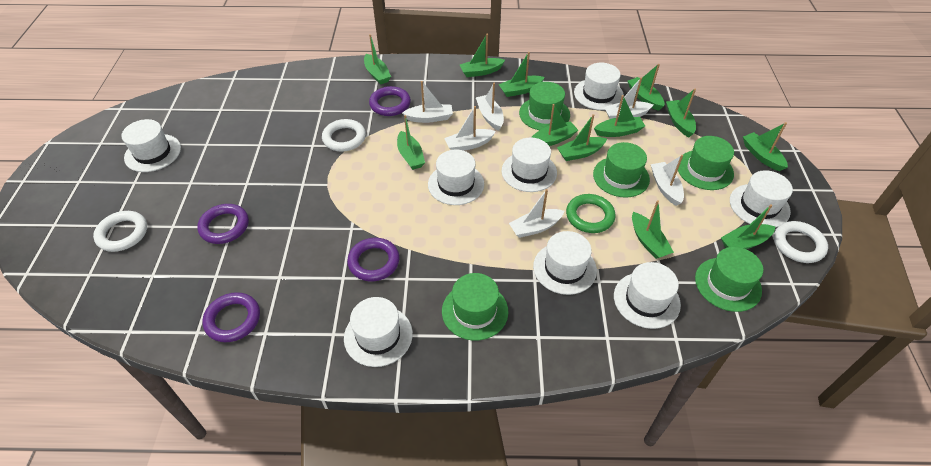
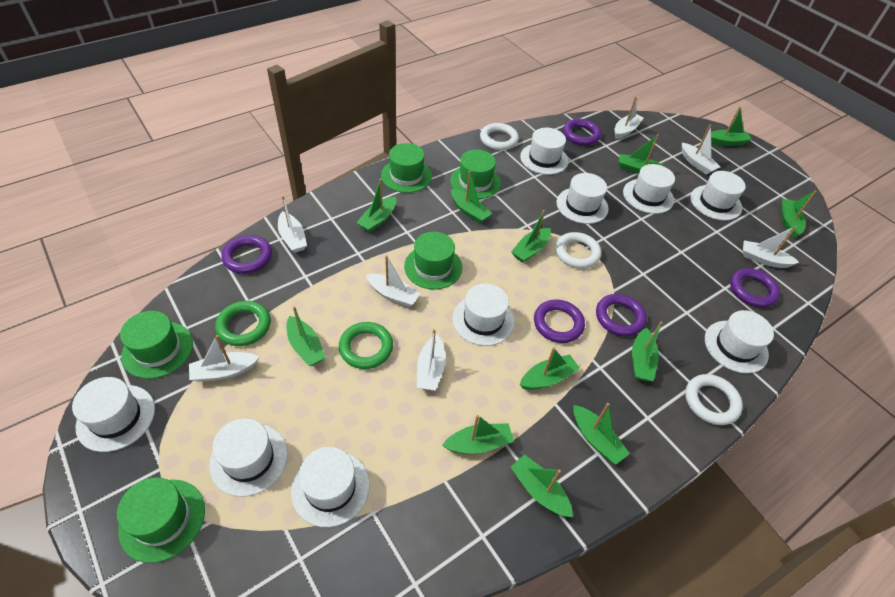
green ring: [566,194,615,233] = 1 -> [215,301,271,346] [339,322,393,369] = 2
purple ring: [197,204,249,244] [202,292,260,342] [347,238,400,281] [369,86,411,116] = 4 -> [222,235,272,274] [534,300,585,343] [563,119,601,145] [596,294,647,336] [730,268,780,307] = 5
white boat: [402,81,453,123] [444,106,496,151] [476,83,504,131] [509,189,565,238] [604,77,653,119] [651,155,684,206] = 6 -> [189,335,259,382] [278,196,307,253] [366,255,421,307] [417,329,446,391] [615,96,644,139] [682,125,720,174] [743,226,799,268] = 7
white hat: [121,119,181,172] [344,297,413,367] [428,149,484,205] [502,137,557,192] [533,231,597,295] [574,63,624,110] [614,262,681,329] [730,170,793,228] = 8 -> [72,377,155,452] [209,418,288,497] [291,447,370,527] [453,283,515,346] [520,128,569,175] [557,173,609,224] [623,164,675,214] [691,171,746,220] [705,310,774,374] = 9

